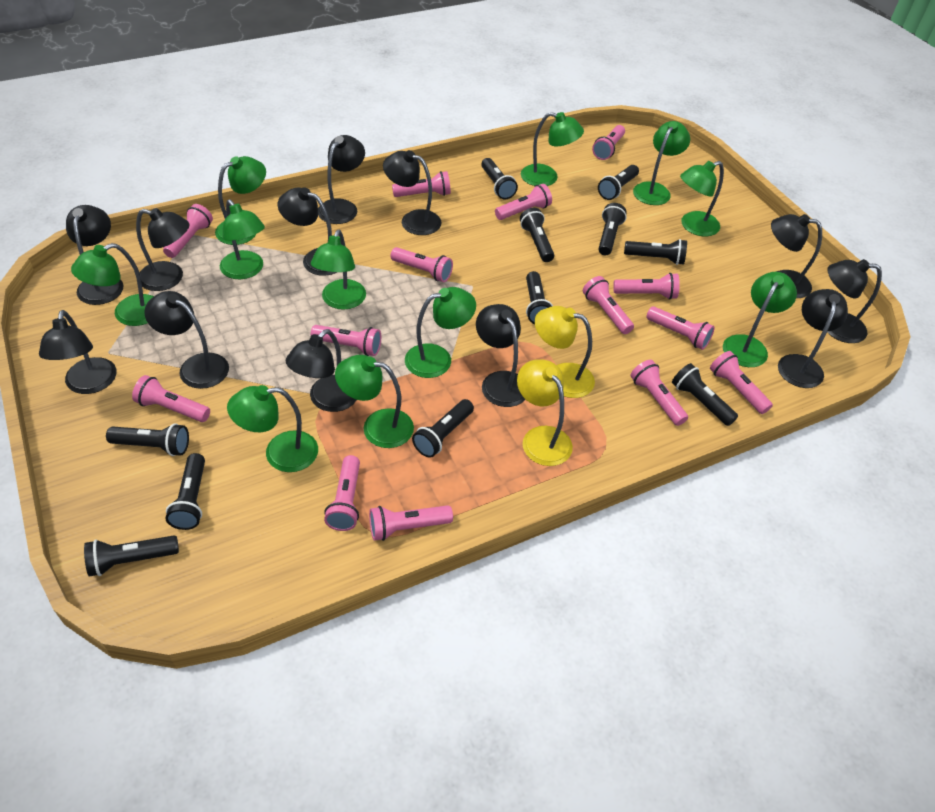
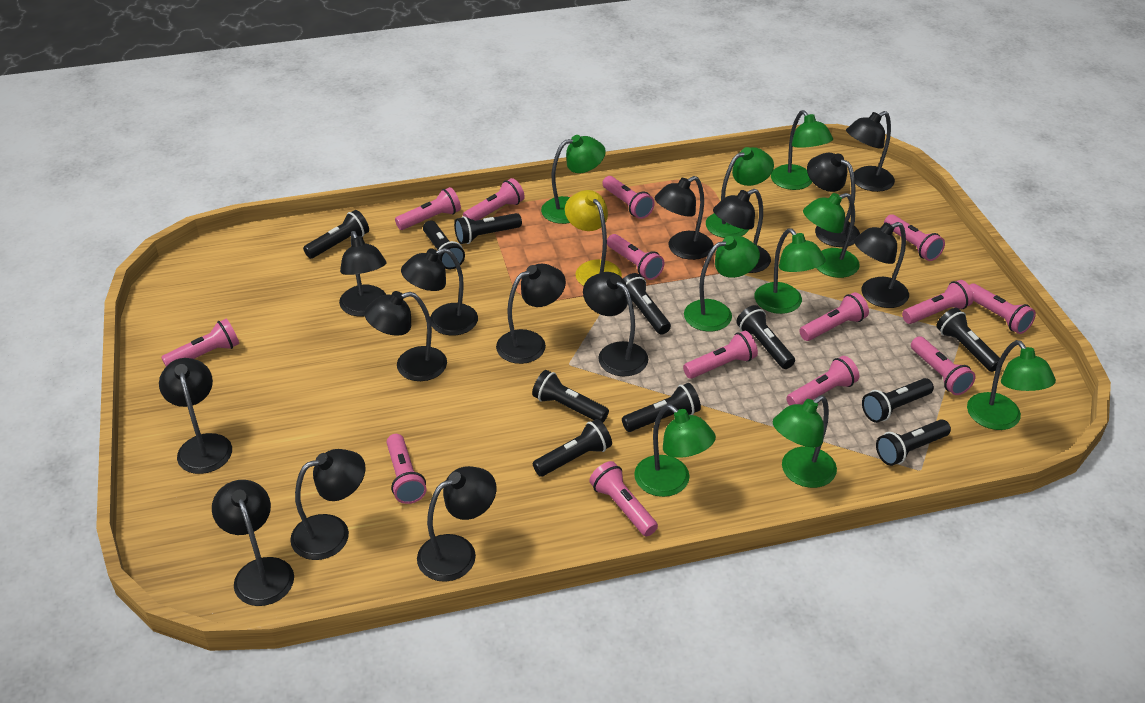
black lamp: [39,310,117,394] [66,205,124,305] [136,208,190,291] [144,291,229,389] [278,188,337,276] [286,329,357,412] [318,135,365,224] [383,150,441,235] [476,304,526,407] [771,214,822,298] [778,289,848,388] [827,259,882,343] = 12 -> [159,358,232,474] [212,480,294,606] [290,449,365,560] [339,231,387,316] [364,291,447,381] [401,248,478,336] [417,466,496,582] [496,264,566,364] [583,272,648,376] [655,176,713,260] [713,189,771,273] [807,153,860,247] [846,111,895,192] [854,222,909,308] = 14
green lamp: [71,243,154,326] [215,156,266,245] [220,200,265,279] [227,385,318,472] [311,230,366,310] [335,355,414,448] [405,287,476,378] [521,112,584,186] [633,121,690,205] [680,161,724,236] [723,272,797,367] = 11 -> [541,135,606,224] [634,404,716,497] [684,236,760,331] [706,147,774,238] [754,228,826,314] [771,110,833,190] [773,396,837,488] [803,193,860,278] [967,340,1056,430] = 9
yellow lamp: [517,360,573,466] [535,306,595,398] = 2 -> [565,190,622,286] = 1

